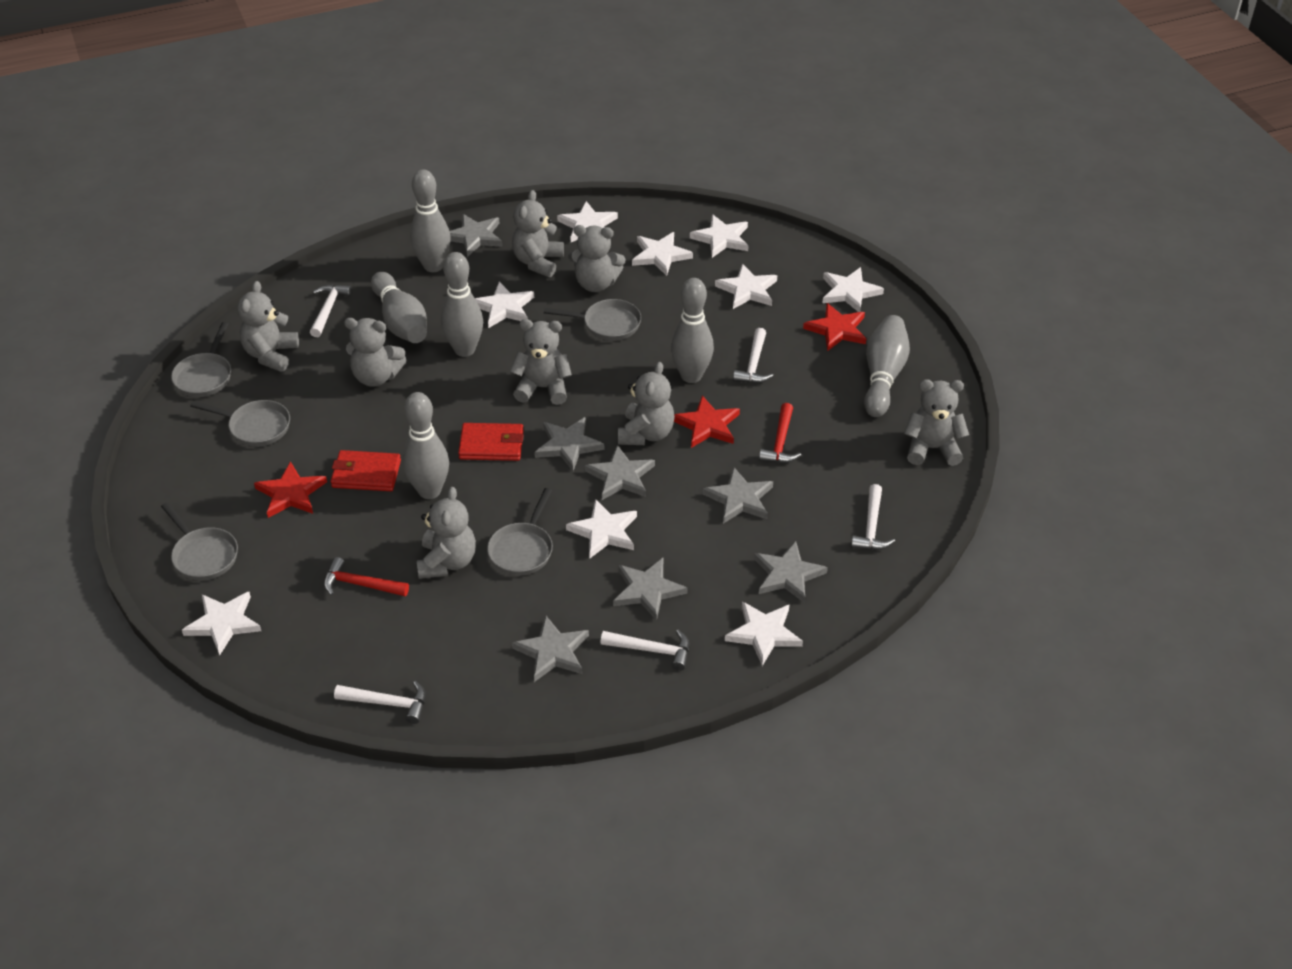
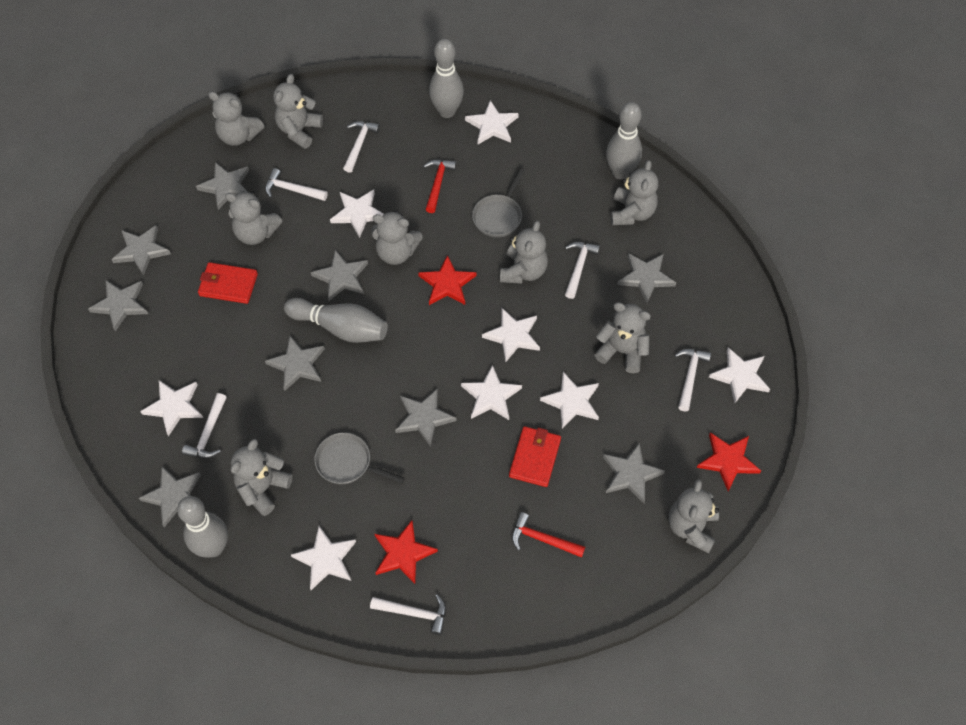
grey bowling pin: [371,272,427,343] [402,392,449,499] [410,170,451,272] [441,252,483,357] [671,278,714,383] [864,315,910,417] = 6 -> [177,496,228,558] [284,298,388,343] [429,39,464,118] [606,102,642,180] = 4
grey pan: [161,502,238,581] [171,322,231,397] [190,400,290,446] [487,488,553,576] [544,299,641,341] = 5 -> [314,432,405,484] [472,168,526,238] = 2
grey star: [449,214,503,257] [512,616,589,682] [535,417,604,471] [585,445,655,500] [613,558,688,621] [703,467,773,524] [754,541,828,603] = 7 -> [88,280,148,331] [112,225,171,276] [139,466,201,527] [196,162,249,210] [265,336,325,391] [311,250,368,301] [395,388,456,447] [603,442,665,503] [617,253,676,303] = 9
grey teddy bear: [237,281,299,372] [344,318,407,387] [417,487,476,579] [510,319,572,405] [512,190,564,277] [568,225,625,292] [618,362,675,445] [904,379,969,466] = 8 -> [208,92,265,146] [225,191,282,245] [231,439,293,516] [273,74,323,149] [371,210,423,265] [500,221,548,284] [594,302,651,373] [611,160,658,225] [669,479,719,553] = 9
white hammer: [310,284,352,337] [334,681,426,724] [601,630,689,671] [733,328,773,383] [851,484,895,550] = 5 -> [182,393,227,459] [265,168,328,201] [343,121,380,173] [370,594,446,635] [565,242,600,299] [674,349,711,412] = 6
white star: [182,592,261,655] [475,282,534,328] [557,201,618,242] [566,499,637,559] [632,232,693,276] [690,214,749,258] [715,264,777,309] [725,601,803,666] [823,267,884,312] = 9 -> [140,380,203,436] [291,526,356,590] [330,190,384,238] [461,365,522,420] [465,100,519,144] [482,308,540,363] [540,372,599,429] [709,347,770,403] = 8

